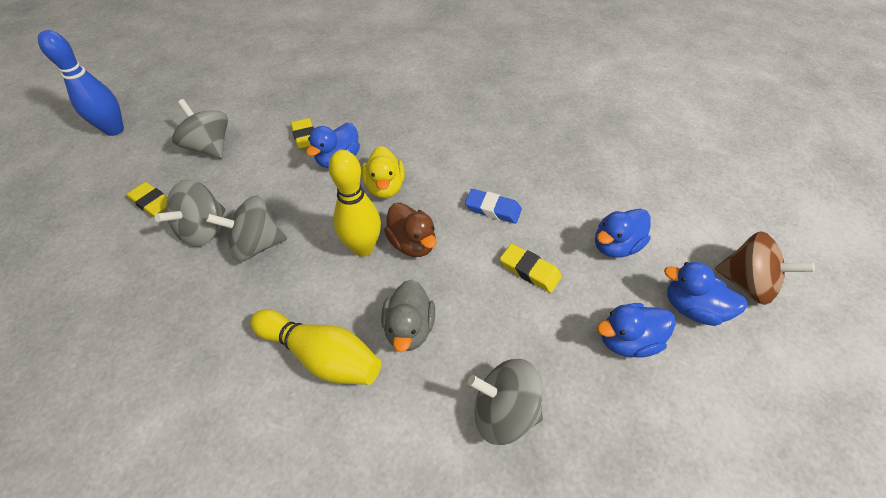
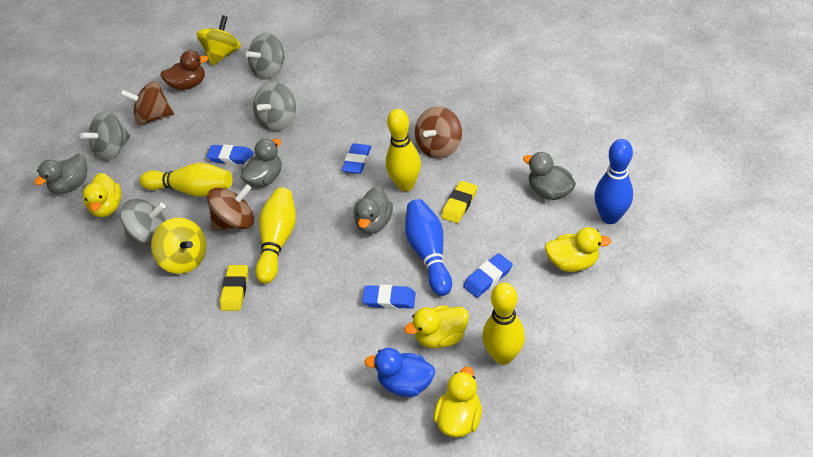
blue bowling pin: [38,30,124,136] = 1 -> [405,199,452,296] [594,139,633,224] = 2
blue duck: [306,123,360,168] [595,209,651,258] [597,303,676,358] [664,262,748,326] = 4 -> [365,348,435,397] = 1
blue eraser: [465,189,522,224] = 1 -> [206,145,254,165] [342,143,371,174] [362,285,416,309] [463,253,513,298] = 4
brown spinning top: [715,231,815,305] = 1 -> [120,81,174,125] [207,185,254,231] [415,106,462,158] = 3
grey duck: [381,280,435,353] = 1 -> [34,154,87,194] [241,139,282,187] [354,186,393,234] [523,152,576,200] = 4
yellow bowling pin: [250,309,381,385] [329,150,381,257] = 2 -> [140,163,232,197] [255,188,296,284] [386,109,421,191] [482,283,525,365] = 4
yellow duck: [362,146,405,198] = 1 -> [83,173,122,217] [404,305,469,349] [434,366,482,437] [545,227,611,272] = 4
yellow eraser: [126,182,168,217] [290,118,314,150] [500,244,562,293] = 3 -> [220,265,248,311] [441,181,477,223] = 2
yellow spinning top: none = 0 -> [151,218,206,274] [197,15,241,66] = 2

